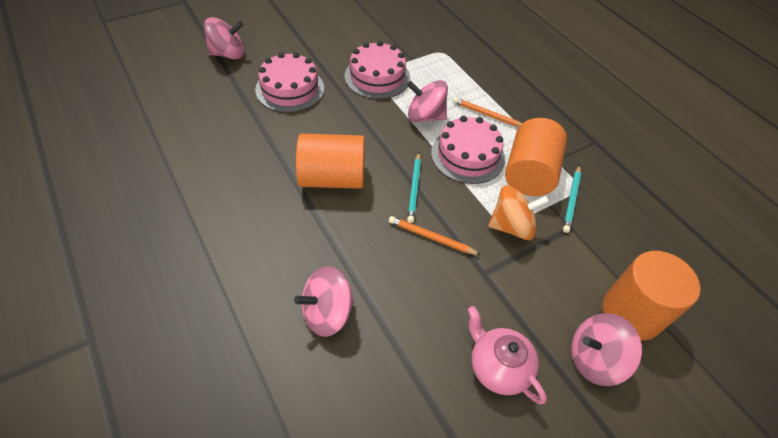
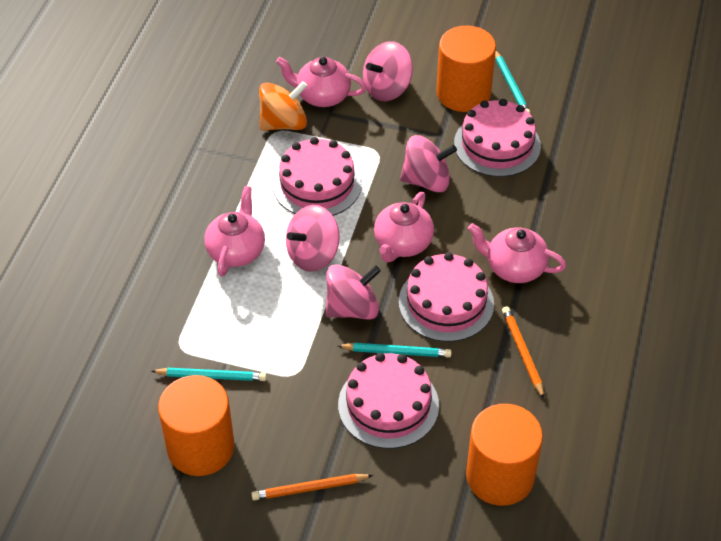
pink cake: [255,52,324,112] [345,41,410,99] [431,116,505,184] = 3 -> [273,137,362,216] [338,353,439,449] [399,252,494,342] [454,99,541,177] = 4
pink teapot: [468,306,547,404] = 1 -> [204,186,265,277] [276,57,367,107] [374,192,434,262] [468,223,566,283] = 4
turquoise pencil: [407,152,421,223] [563,165,581,233] = 2 -> [151,368,267,381] [338,343,452,358] [495,51,531,114] = 3

